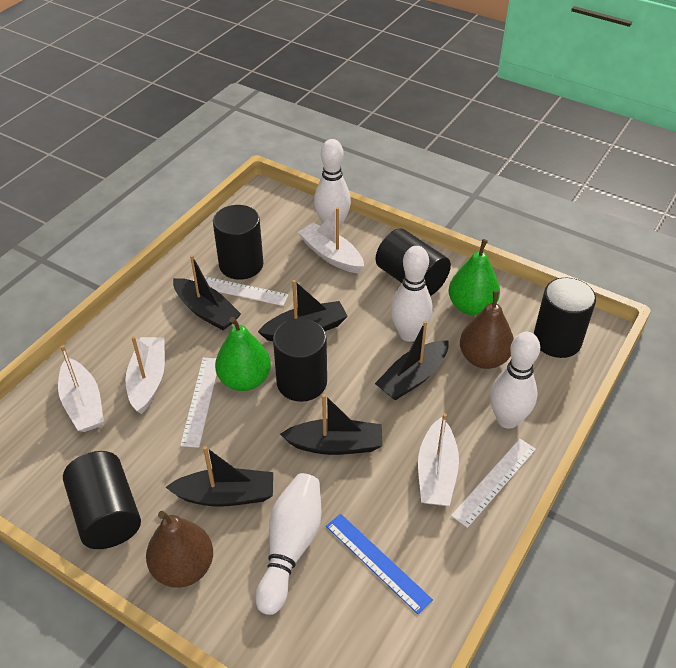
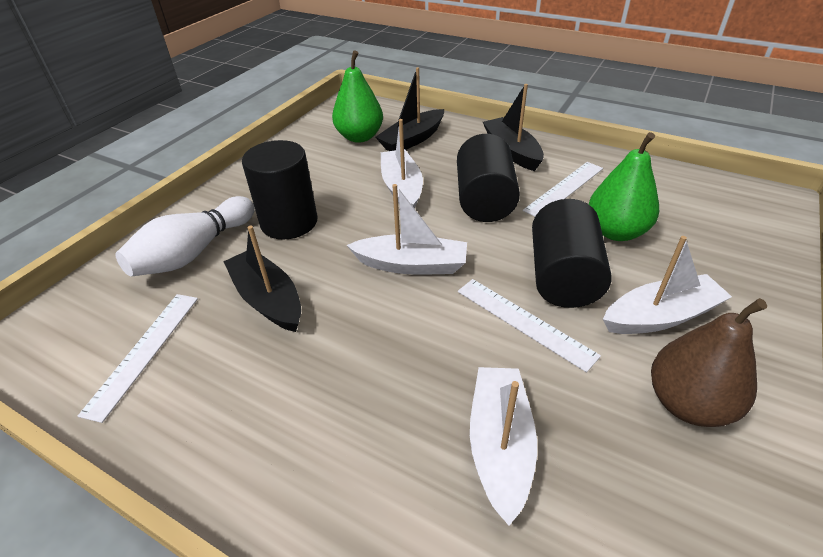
black boat: [166,446,273,507] [173,255,241,330] [258,280,348,341] [280,394,382,455] [375,321,449,400] = 5 -> [223,226,301,332] [376,67,444,151] [483,84,544,171] = 3
black cylinder: [63,451,141,549] [213,205,264,280] [273,318,327,402] [376,228,451,296] [533,278,596,358] = 5 -> [242,140,317,240] [457,134,520,222] [532,199,612,308] = 3
blue ruler: [326,514,433,614] = 1 -> none = 0
brown pear: [146,511,213,588] [460,290,514,369] = 2 -> [651,298,767,427] = 1
white bowling pin: [255,473,322,615] [314,139,351,229] [390,246,433,342] [490,332,540,429] = 4 -> [115,196,255,277] = 1

